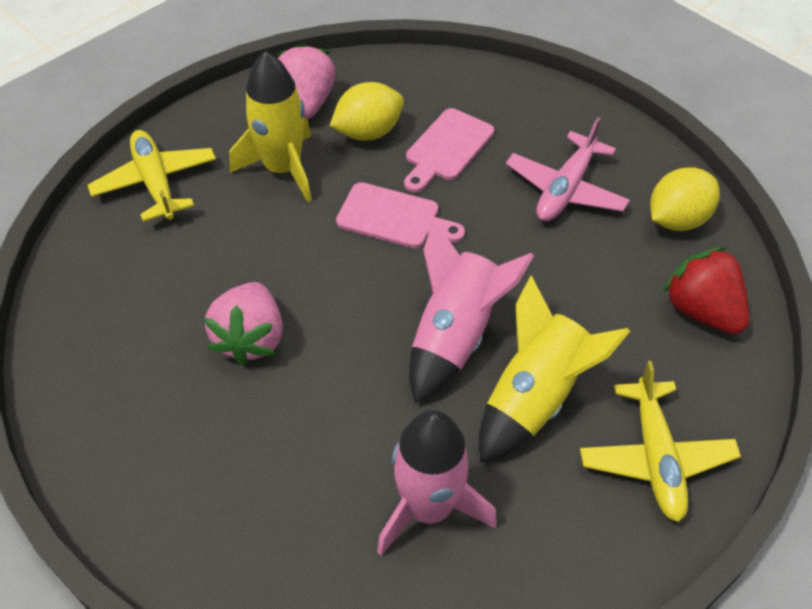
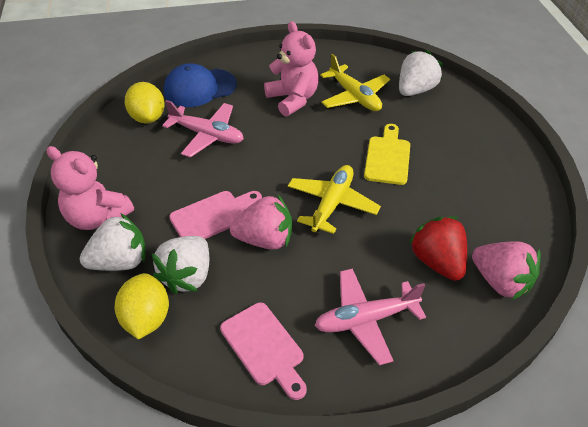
blue cap: none = 0 -> [164,63,237,107] = 1
pink plane: [506,117,630,221] = 1 -> [162,100,244,158] [315,268,426,365] = 2
pink rocket: [377,410,497,556] [409,220,534,403] = 2 -> none = 0
pink teddy bear: none = 0 -> [46,146,134,230] [264,21,319,117] = 2
white strawberry: none = 0 -> [80,214,146,271] [152,236,209,294] [399,50,443,96] = 3
yellow cutting board: none = 0 -> [364,124,410,185] = 1
yellow rocket: [229,51,312,202] [479,275,630,463] = 2 -> none = 0

